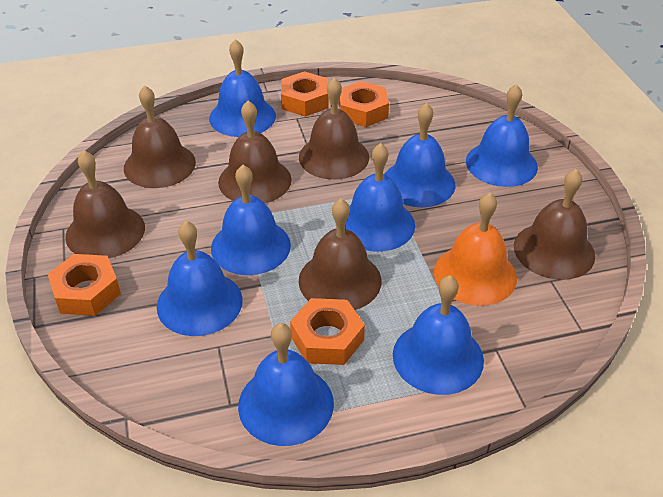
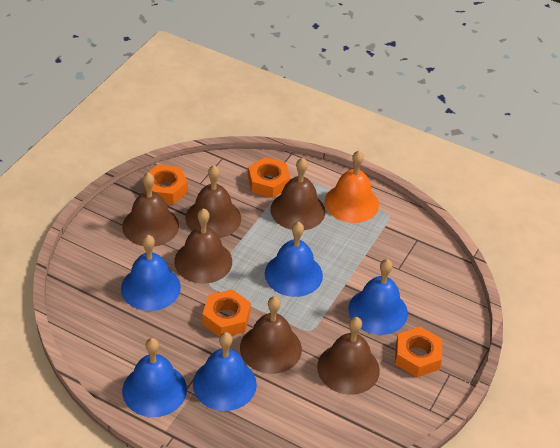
blue bell: [157,221,243,336] [209,39,276,137] [211,165,291,275] [238,323,334,446] [345,143,415,252] [385,103,455,207] [393,275,484,395] [466,84,538,187] = 8 -> [121,235,181,311] [122,338,187,417] [193,332,257,411] [265,222,323,297] [348,259,408,335] = 5

